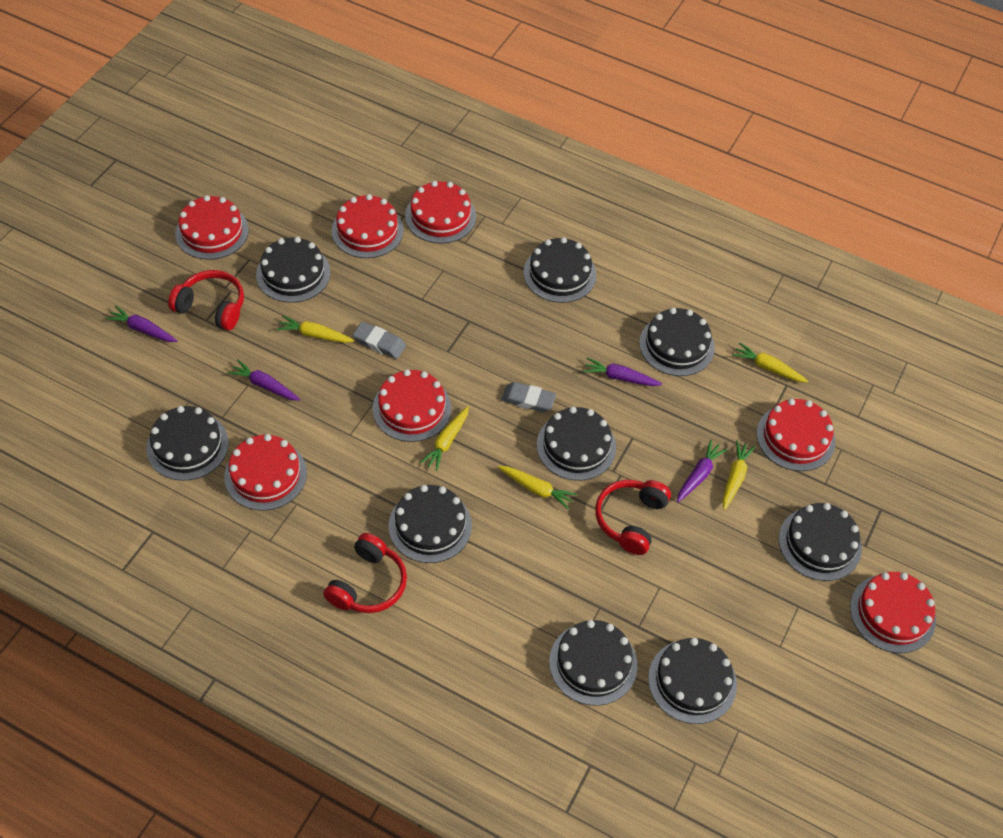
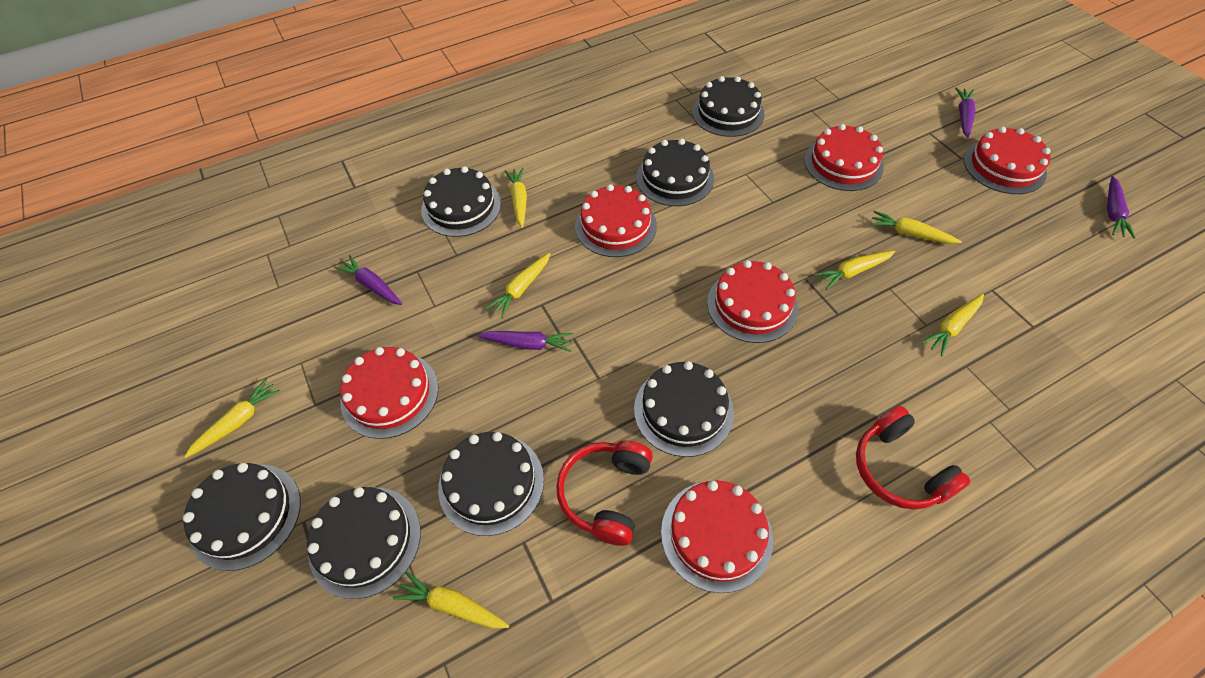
black cake: [146,406,229,481] [256,237,330,303] [388,485,472,563] [524,237,596,303] [537,407,616,481] [549,620,637,706] [639,308,715,376] [648,638,737,724] [779,503,862,581] = 9 -> [183,463,301,571] [307,487,420,599] [421,166,501,237] [438,432,544,536] [634,361,734,457] [636,139,714,206] [692,76,765,137] = 7
grey eraser: [353,322,406,359] [501,382,556,412] = 2 -> none = 0
red cake: [175,195,249,260] [224,434,307,511] [331,194,404,258] [373,369,451,442] [405,181,476,244] [757,399,835,471] [850,572,936,653] = 7 -> [340,347,439,439] [575,184,657,257] [661,481,773,593] [707,260,798,343] [804,124,884,191] [963,127,1051,194] = 6
red headphones: [168,270,244,330] [323,533,407,613] [595,480,671,555] = 3 -> [556,440,653,546] [856,406,971,510] = 2
yellow carrot: [277,316,354,343] [420,406,469,471] [498,466,577,510] [723,440,755,510] [733,343,808,383] = 5 -> [184,378,281,458] [393,571,509,629] [486,253,550,318] [505,168,527,228] [814,251,895,290] [870,211,962,244] [921,294,984,356] = 7

